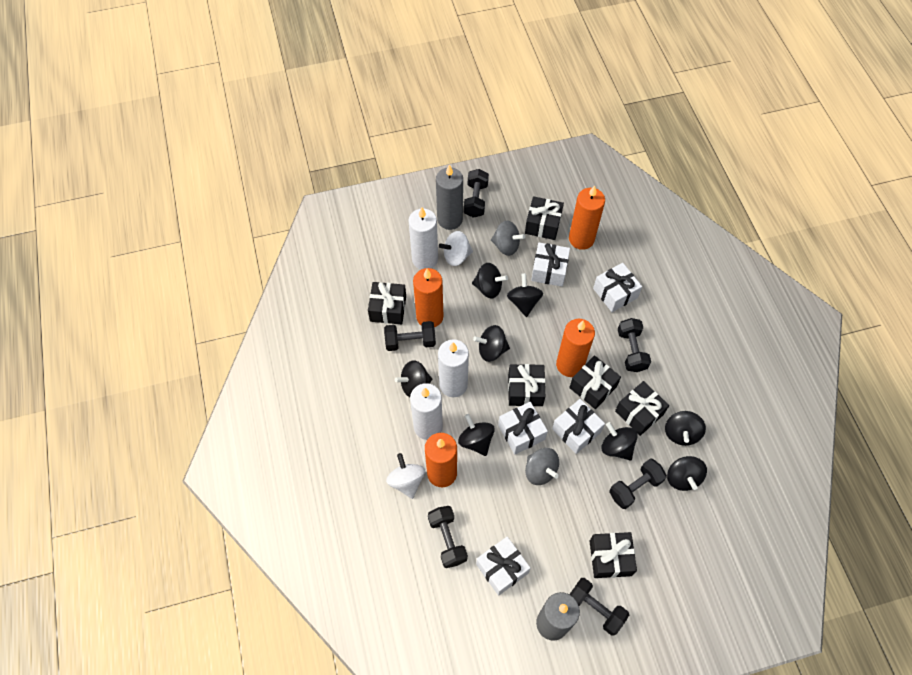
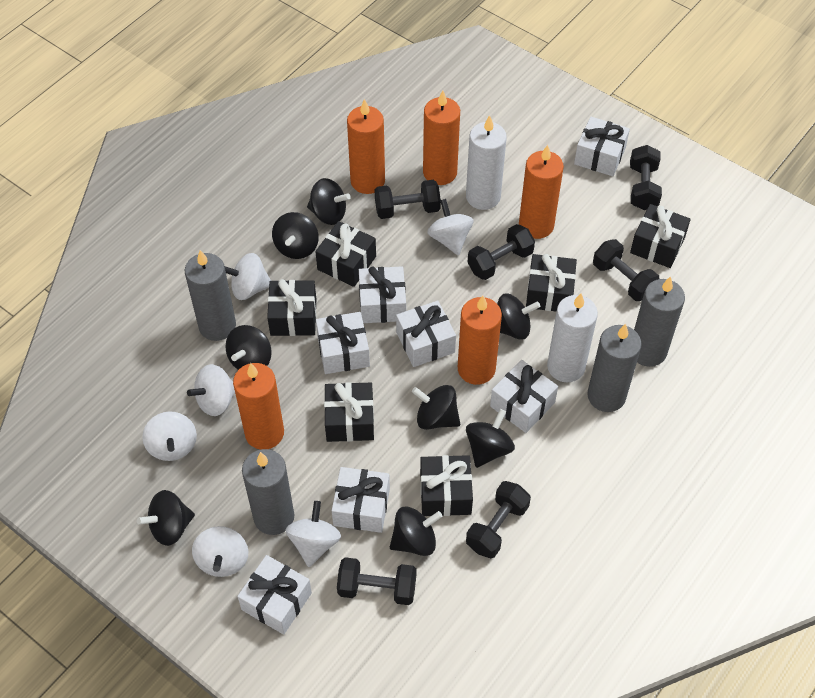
grey candle: [436,164,463,230] [536,592,580,641] = 2 -> [185,250,236,341] [242,449,294,535] [587,324,642,412] [634,276,685,367] = 4
grey spinning top: [491,221,525,256] [525,448,559,485] = 2 -> none = 0
orange candle: [413,268,443,327] [425,433,457,487] [556,319,595,377] [569,185,605,250] = 4 -> [233,363,284,450] [347,99,385,194] [423,90,460,185] [458,296,502,385] [519,145,564,239] = 5
white candle: [409,207,438,269] [410,383,443,440] [438,339,469,397] = 3 -> [466,115,507,210] [547,293,598,382] = 2
white gift: [476,537,530,596] [498,402,548,455] [531,242,570,287] [552,399,605,454] [593,263,642,312] = 5 -> [237,555,312,635] [316,312,370,374] [332,467,390,533] [359,266,406,323] [396,301,456,367] [490,360,558,433] [574,117,630,176] = 7
white spinning top: [386,453,425,499] [439,231,473,266] = 2 -> [142,411,197,461] [187,364,235,416] [192,526,248,577] [225,253,271,300] [286,501,341,567] [427,199,474,255] = 6

